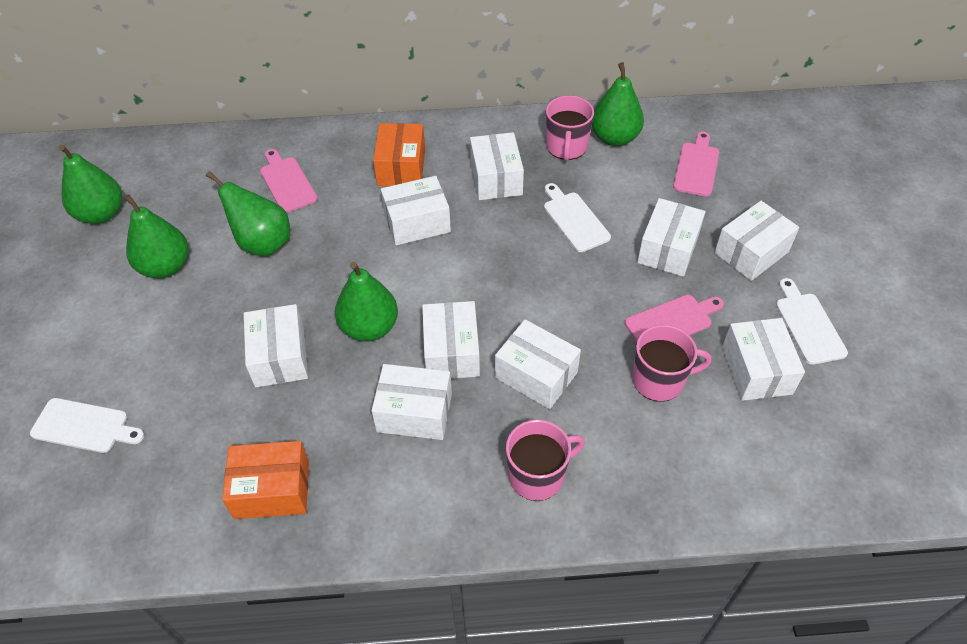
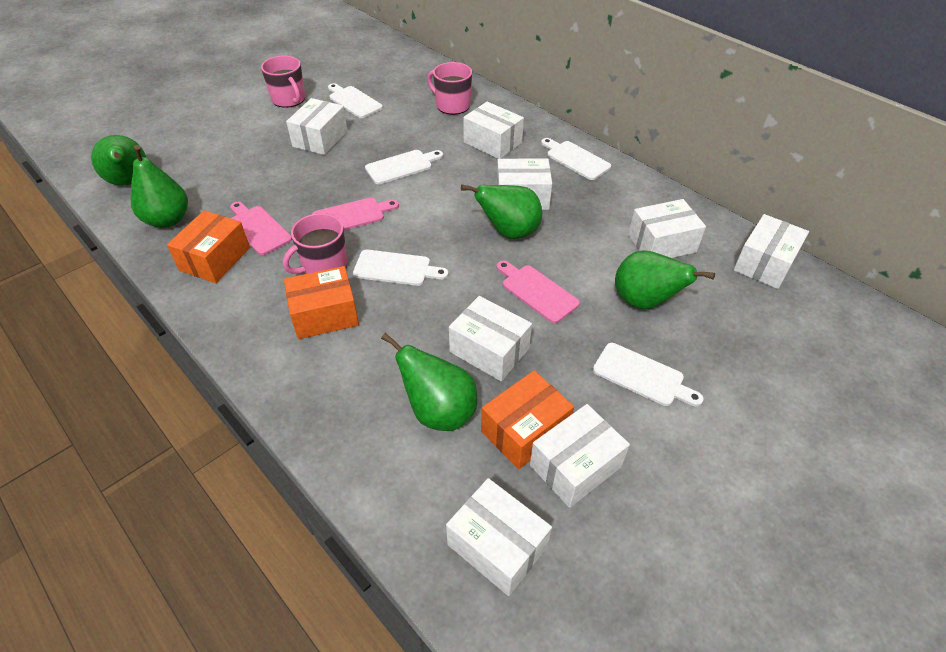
orange box: [222,441,309,519] [373,123,425,186] = 2 -> [167,210,250,283] [284,266,359,339] [481,371,574,469] = 3
white box: [244,304,308,387] [371,364,452,440] [381,176,451,246] [422,301,480,379] [470,132,524,200] [495,319,581,409] [637,198,705,277] [714,201,799,281] [722,318,805,401] = 9 -> [286,98,348,155] [446,478,552,596] [449,296,532,381] [463,102,524,159] [497,159,552,210] [530,404,630,508] [628,199,706,258] [734,214,809,289] = 8
white cutting board: [30,398,144,453] [544,183,611,252] [776,278,848,365] = 3 -> [328,83,383,118] [353,250,448,286] [365,150,443,184] [541,138,611,180] [593,343,704,406] = 5

